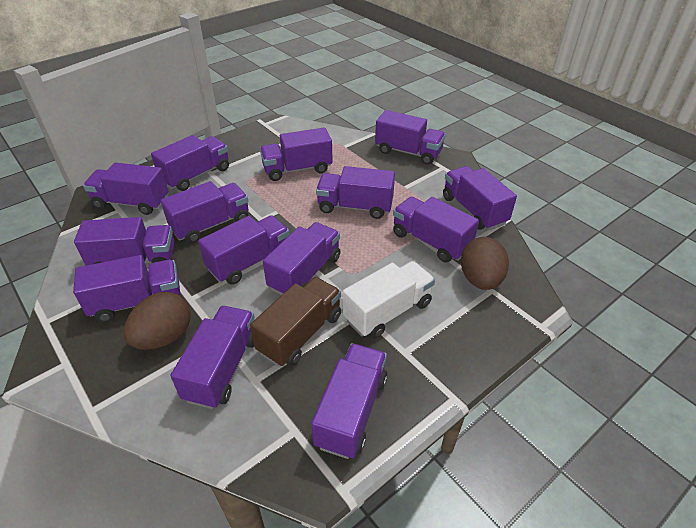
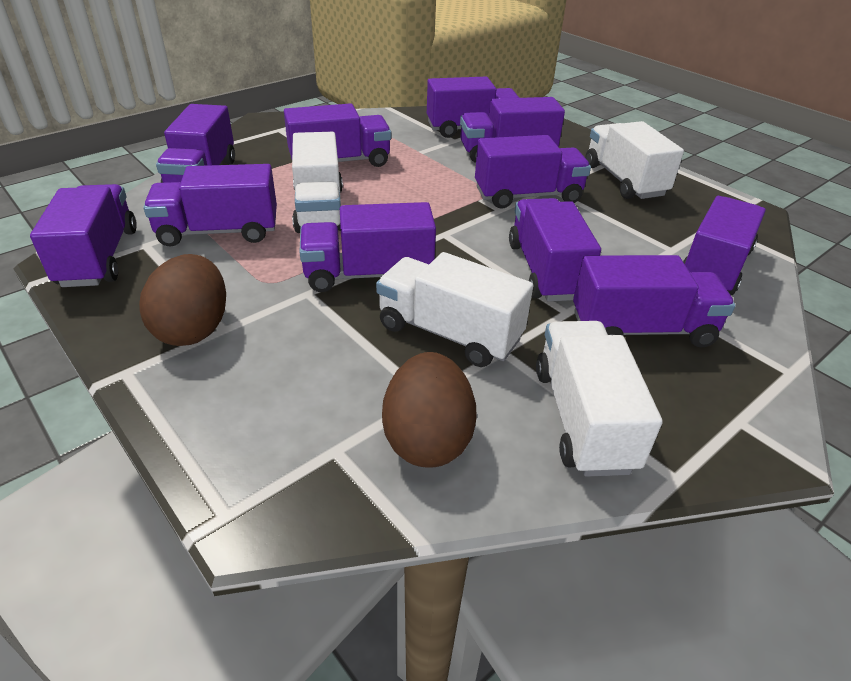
brown truck: [250,277,341,367] = 1 -> none = 0
purple truck: [73,255,180,322] [74,217,175,265] [83,162,168,215] [151,135,229,191] [161,181,249,243] [170,306,255,409] [198,215,290,285] [260,127,333,181] [263,222,341,295] [311,343,388,459] [316,166,395,219] [375,110,446,165] [393,197,479,262] [443,166,517,230] = 14 -> [30,184,137,287] [143,164,277,247] [156,104,235,183] [284,103,391,167] [300,202,436,292] [427,77,519,138] [460,97,565,163] [475,135,591,209] [509,198,601,302] [573,255,735,348] [683,196,766,296] = 11
white truck: [343,261,435,339] = 1 -> [292,132,343,233] [376,252,533,367] [536,321,663,477] [585,121,684,199] = 4

